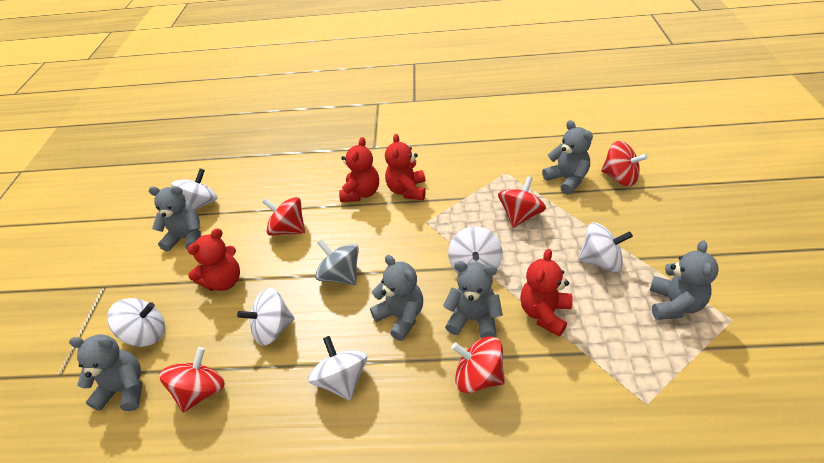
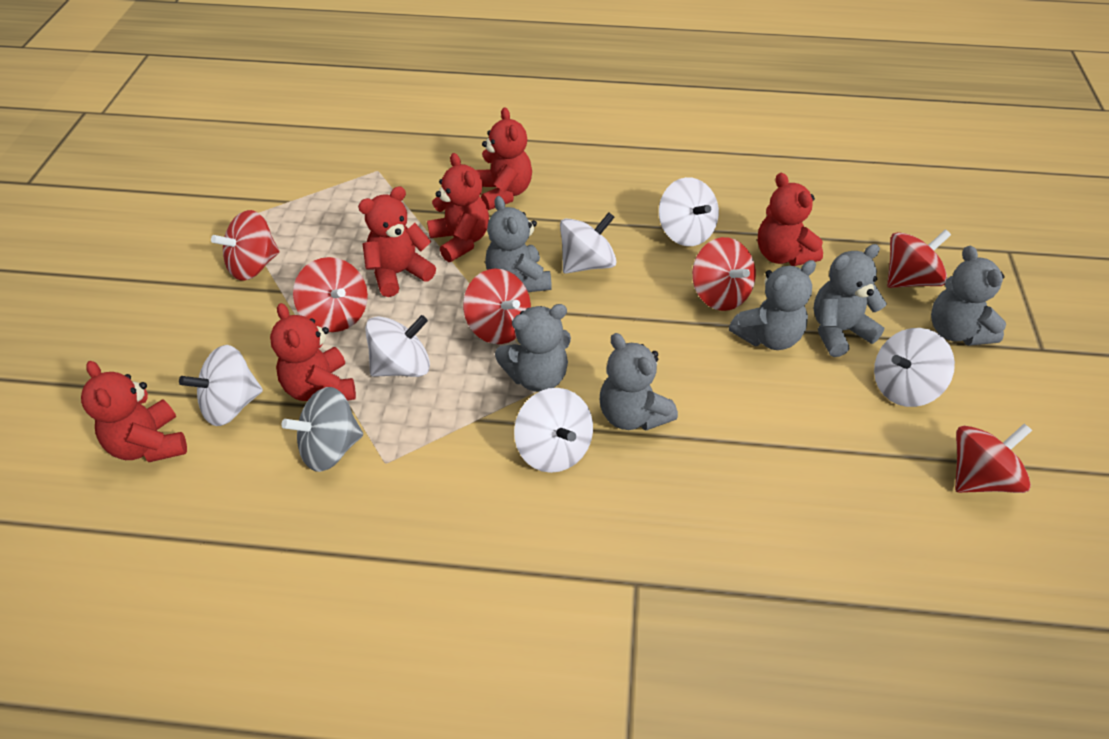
red spinning top: [159,347,225,413] [262,197,305,236] [452,336,505,393] [498,176,546,228] [601,141,648,187] = 5 -> [211,210,279,281] [293,257,368,332] [463,269,531,344] [692,237,756,311] [887,229,951,288] [955,424,1032,493] = 6
red teddy bear: [187,228,240,291] [339,137,379,202] [385,134,426,200] [520,249,573,336] = 4 -> [81,361,187,462] [270,303,356,401] [358,186,436,297] [427,153,489,262] [476,108,532,210] [757,173,823,266] = 6

